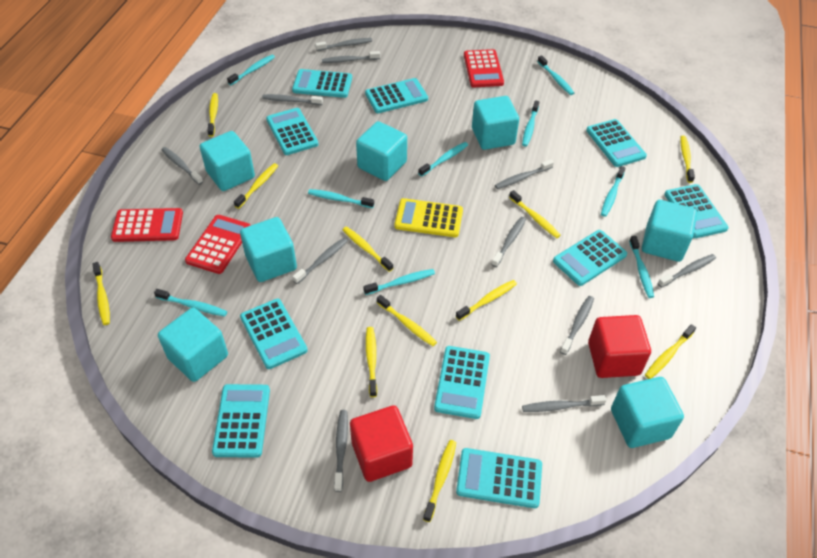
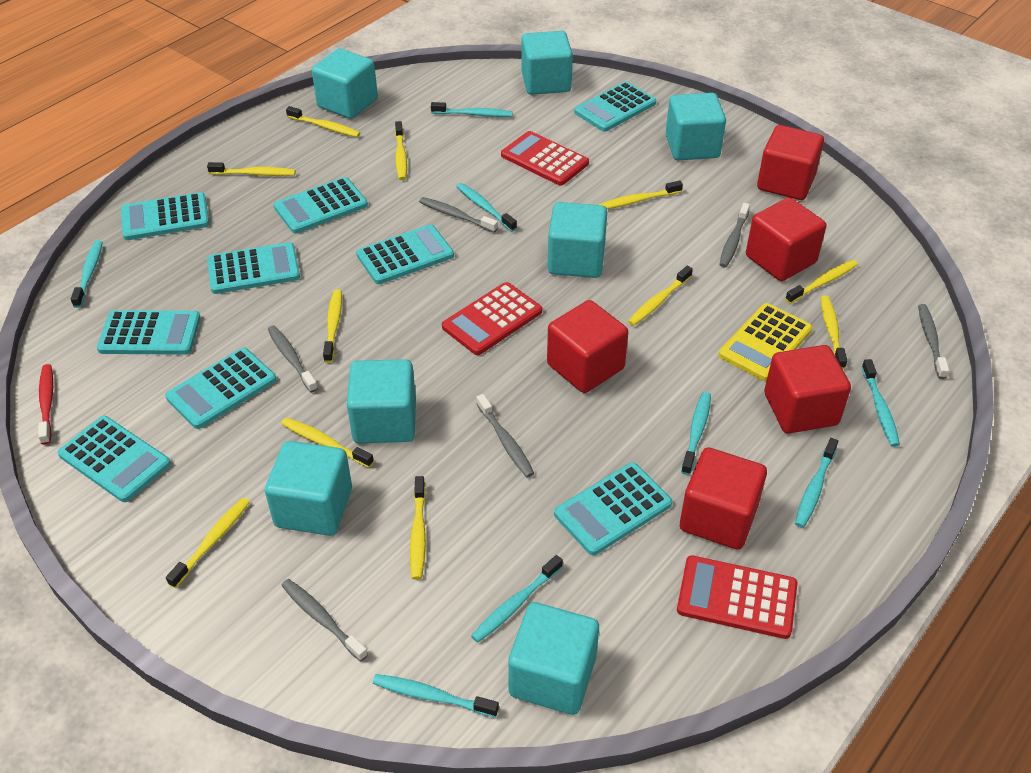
grey toothbrush: [161,147,203,185] [262,94,323,105] [292,238,348,284] [315,38,372,51] [322,51,380,63] [334,410,348,492] [491,217,526,267] [495,159,554,189] [522,395,606,412] [560,296,594,355] [658,254,716,288] = 11 -> [268,325,318,393] [281,579,368,662] [419,197,498,233] [476,394,534,478] [719,203,750,267] [918,304,949,379] = 6
red cube: [350,405,413,482] [588,315,651,378] = 2 -> [547,300,628,393] [680,447,767,550] [746,198,826,281] [757,125,824,200] [764,345,851,434] = 5
red toothbrush: none = 0 -> [38,364,53,445] = 1
turquoise calculator: [212,384,270,458] [240,299,308,369] [266,108,319,155] [292,69,352,98] [365,78,428,113] [434,346,490,419] [456,448,542,508] [553,230,627,286] [586,119,647,167] [664,184,729,238] = 10 -> [58,416,171,502] [97,310,201,355] [121,192,209,240] [165,348,277,429] [207,242,300,294] [274,177,368,233] [356,224,454,284] [554,462,672,555] [574,81,656,132] = 9
turquoise toothbrush: [154,289,227,317] [227,55,275,85] [308,189,374,208] [363,269,435,295] [418,142,468,176] [522,100,539,147] [537,55,574,95] [601,166,626,217] [629,236,654,298] = 9 -> [71,240,103,308] [373,674,499,717] [431,102,513,117] [456,183,517,232] [471,555,563,643] [681,392,711,475] [795,438,838,528] [862,359,900,447] = 8

